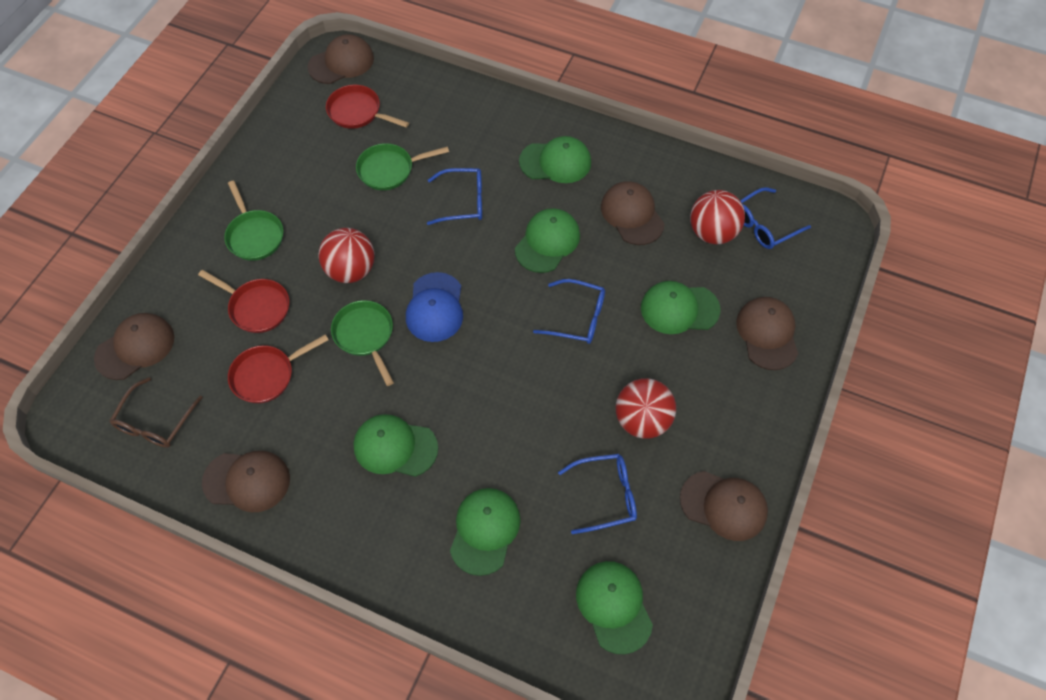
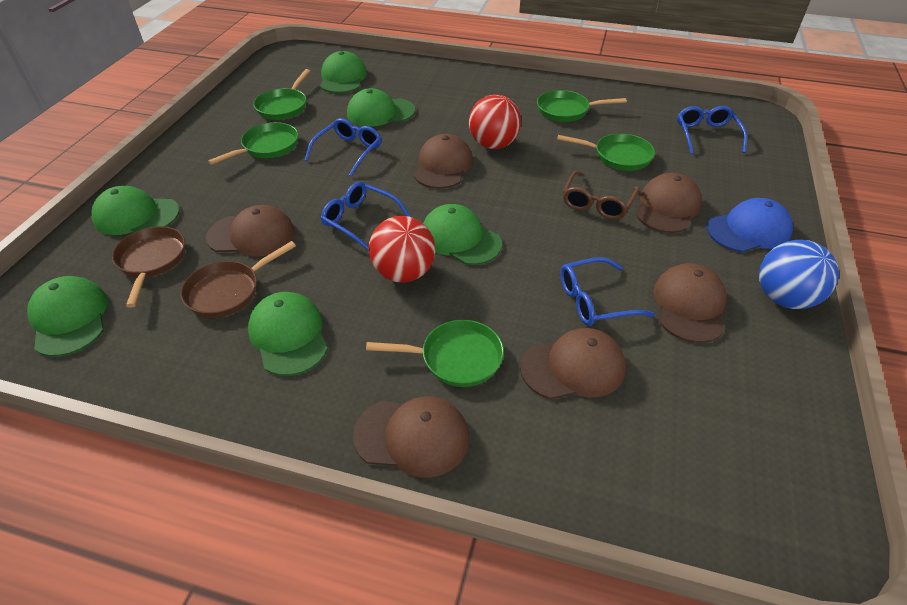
blue ball: none = 0 -> [759,240,839,309] = 1
brown pan: none = 0 -> [112,226,185,308] [181,241,296,318] = 2
green pan: [224,180,283,261] [331,300,394,386] [356,143,449,190] = 3 -> [208,122,298,165] [253,69,310,120] [366,320,504,387] [537,90,627,122] [557,133,655,171] = 5
red ball: [319,228,375,283] [616,378,676,439] [690,190,745,244] = 3 -> [369,216,435,283] [469,95,521,149] = 2
red pan: [198,270,289,333] [228,334,329,403] [326,85,409,129] = 3 -> none = 0

